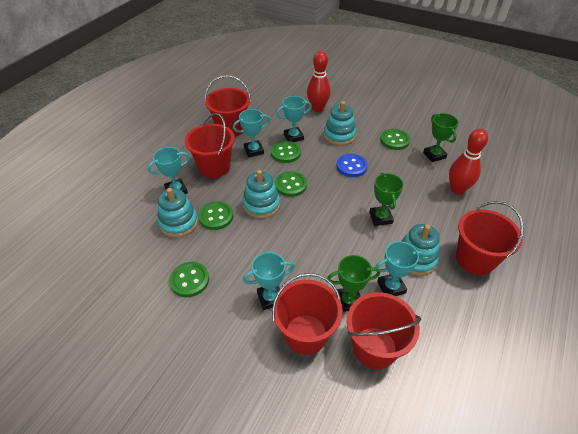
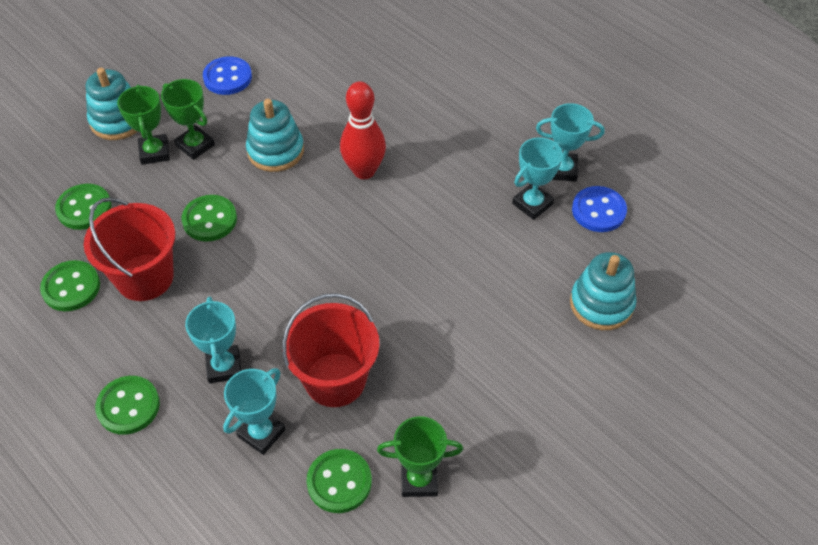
blue button: [336,154,368,177] = 1 -> [203,56,252,95] [572,186,627,232] = 2
red bowling pin: [307,51,331,112] [449,129,488,194] = 2 -> [340,81,386,179] = 1
red bucket: [185,113,235,178] [204,75,251,137] [272,273,343,355] [347,292,421,369] [456,201,524,275] = 5 -> [84,198,175,301] [282,293,379,407] = 2
turquoise stacking toy: [157,188,198,238] [242,170,280,219] [324,101,356,146] [402,224,440,276] = 4 -> [86,68,137,140] [246,99,304,172] [570,252,636,330] = 3
turquoise trophy: [147,147,190,194] [233,109,271,158] [243,252,295,310] [276,96,312,142] [375,241,424,296] = 5 -> [185,297,241,384] [223,368,286,455] [512,137,563,220] [536,103,605,182] = 4

